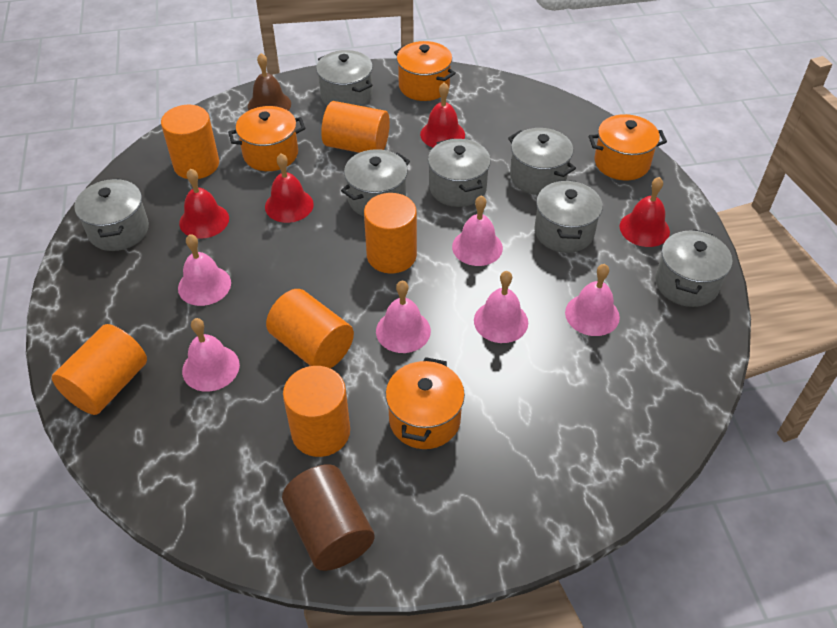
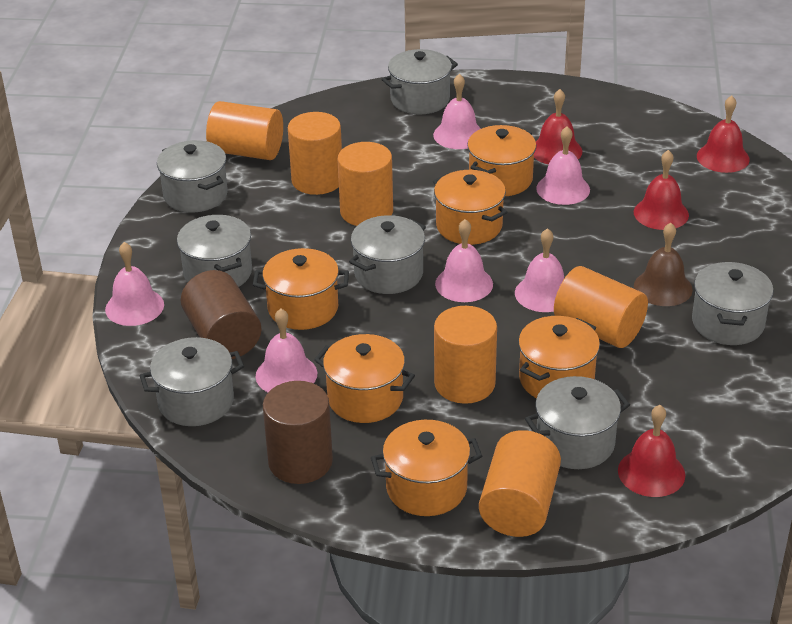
brown cylinder: [282,464,375,571] = 1 -> [181,270,261,359] [263,381,333,484] = 2
orange pot: [228,106,305,171] [386,357,465,449] [394,41,456,101] [589,114,667,180] = 4 -> [253,248,349,330] [314,334,415,423] [371,420,482,516] [433,170,508,245] [467,125,536,196] [518,316,600,398] = 6

